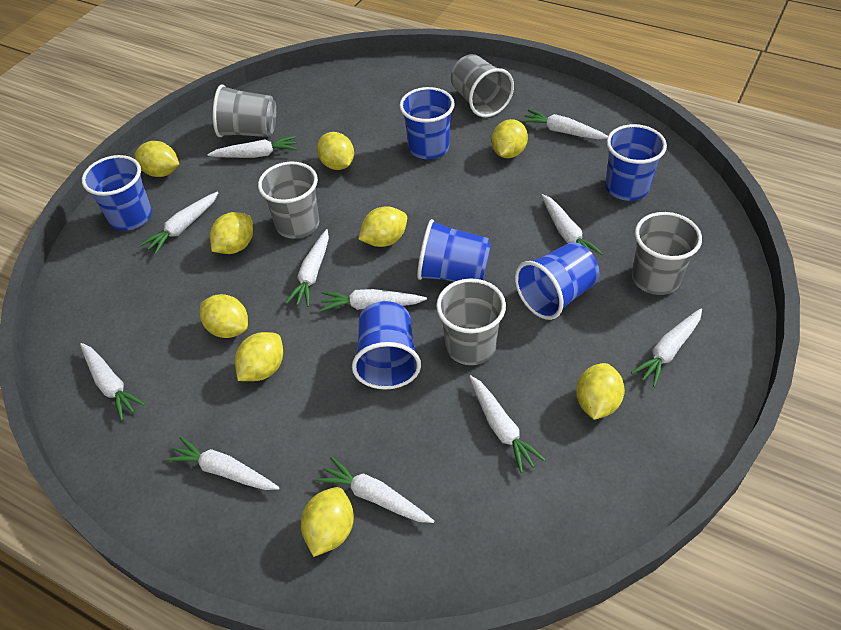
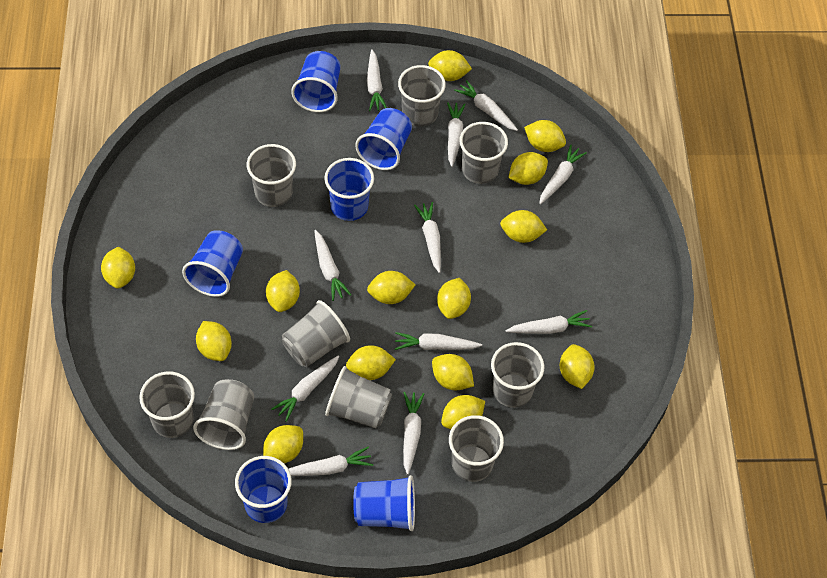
grey cup: [213,84,276,137] [258,162,319,239] [436,279,506,365] [451,54,514,117] [632,212,702,295] = 5 -> [139,371,195,438] [193,379,254,450] [247,144,296,207] [282,300,350,367] [325,366,392,428] [398,65,446,127] [449,415,504,482] [459,122,508,184] [491,342,544,408] = 9
yellow lemon: [134,141,179,177] [200,294,248,338] [210,212,253,254] [235,332,283,381] [301,487,354,557] [317,132,354,170] [359,206,407,247] [492,119,528,158] [576,363,625,420] = 9 -> [101,247,135,289] [196,321,232,361] [263,425,303,463] [266,270,300,312] [346,345,396,380] [367,271,415,304] [428,50,472,81] [432,354,474,390] [437,278,471,319] [441,395,485,430] [500,210,547,243] [508,152,548,185] [524,120,566,152] [560,344,595,389] = 14

